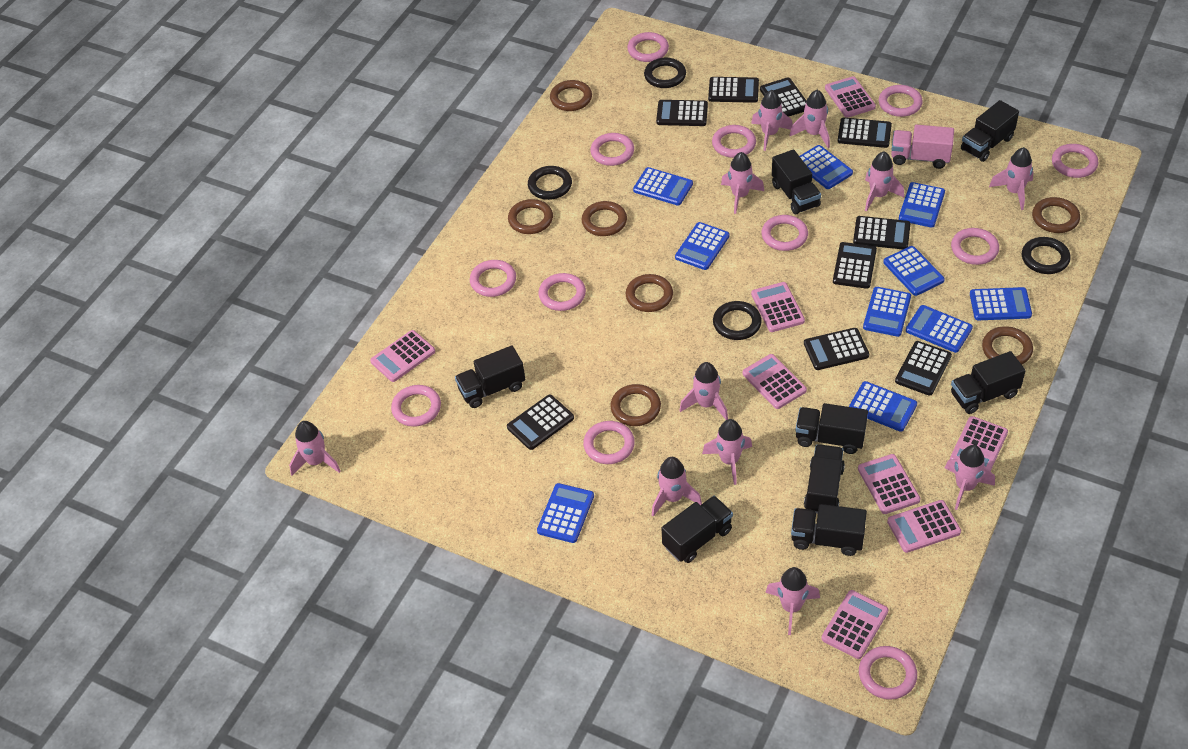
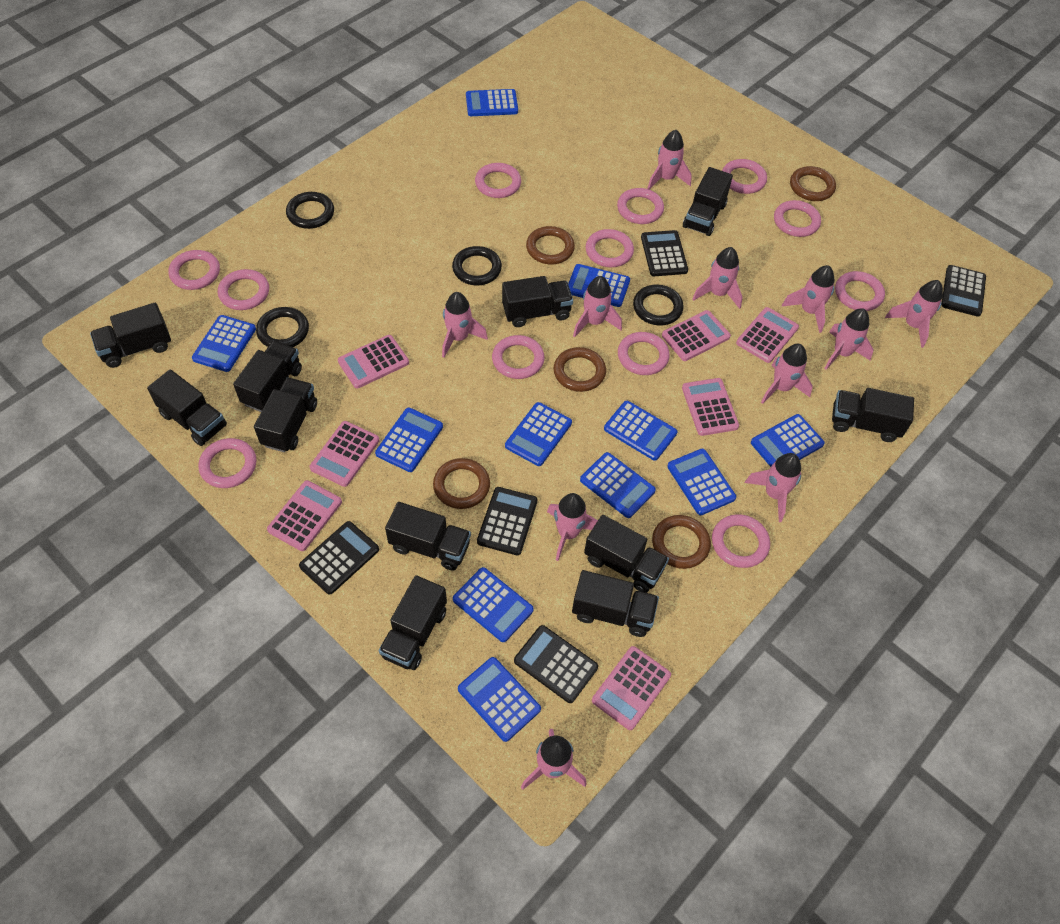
black calculator: [507,395,574,450] [656,100,708,126] [708,77,759,103] [760,77,806,117] [804,328,869,370] [833,242,877,289] [838,118,892,148] [853,216,911,249] [895,341,952,396] = 9 -> [299,521,379,594] [477,487,538,555] [514,625,598,703] [641,230,688,276] [941,265,986,316] = 5
black truck: [455,345,525,408] [661,496,733,563] [772,150,821,215] [791,504,867,556] [795,403,868,454] [804,444,845,514] [951,351,1026,414] [961,100,1019,162] = 8 -> [90,303,171,368] [147,369,227,446] [233,340,302,412] [254,377,317,452] [379,575,447,670] [385,502,471,571] [502,276,573,327] [572,570,659,637] [584,515,669,593] [683,167,733,236] [832,388,914,442] = 11
blue calculator: [537,483,594,543] [633,167,693,206] [675,222,729,270] [800,145,853,189] [849,381,917,432] [863,287,911,337] [883,246,945,296] [899,182,945,228] [906,305,973,353] [970,287,1032,320] = 10 -> [192,315,256,372] [375,408,443,472] [453,567,534,642] [458,657,541,742] [466,89,518,116] [505,402,572,466] [568,264,630,307] [580,452,656,518] [604,401,677,461] [667,449,736,515] [751,414,825,467] = 11
brown ring: [508,199,553,234] [550,80,592,111] [581,201,627,236] [610,384,661,426] [626,274,673,312] [982,326,1033,364] [1032,197,1080,233] = 7 -> [433,458,490,509] [526,226,575,264] [554,347,606,392] [652,515,711,569] [790,166,836,201] = 5
pink calculator: [370,330,435,382] [743,354,807,409] [751,282,805,332] [821,590,888,659] [825,76,876,118] [858,454,920,514] [887,500,961,553] [950,416,1008,471] = 8 -> [267,480,342,551] [310,421,379,487] [338,335,409,388] [592,646,671,730] [662,310,731,361] [682,378,739,436] [736,307,799,363] = 7
pink truck: [891,125,954,169] = 1 -> none = 0

